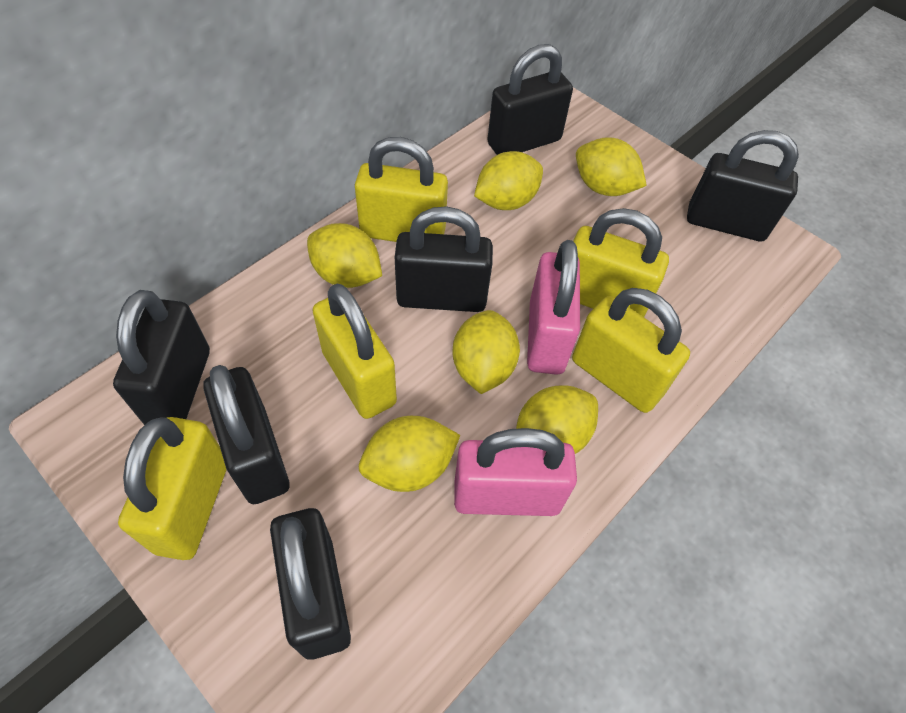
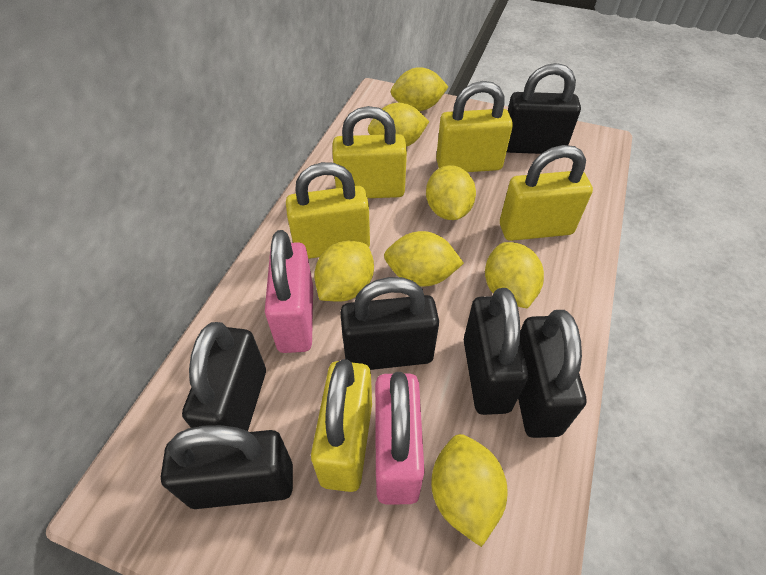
yellow lemon: [307,223,382,288] [359,416,460,492] [452,310,520,394] [474,151,543,210] [516,385,598,454] [576,137,647,196] = 6 -> [314,241,374,302] [368,103,429,147] [384,231,464,287] [391,67,448,111] [426,165,476,220] [431,434,508,547] [485,242,544,309] = 7

